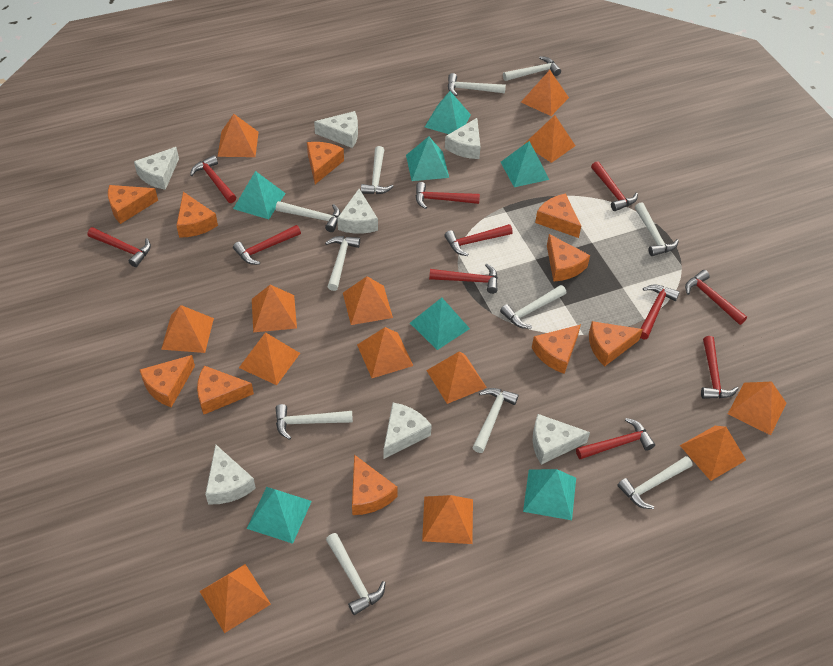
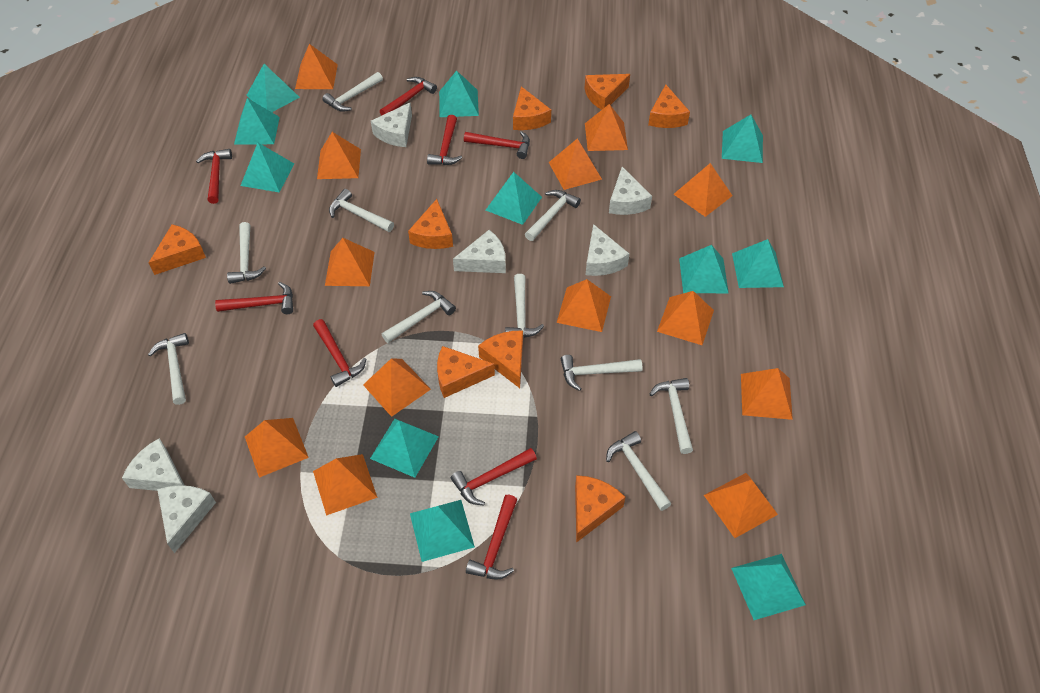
orange cheese: [108,185,158,224] [140,355,195,407] [176,192,218,238] [197,366,254,415] [307,142,344,184] [352,455,398,515] [532,324,581,374] [535,194,581,238] [547,234,590,282] [589,321,643,366] = 10 -> [149,224,206,275] [408,199,453,249] [437,346,495,398] [478,331,523,388] [513,86,551,130] [575,475,625,543] [584,74,630,110] [648,85,690,128] = 8
red hammer: [87,227,151,267] [190,155,236,203] [233,225,301,265] [416,182,480,209] [429,264,498,294] [445,224,513,256] [576,418,655,459] [591,161,638,211] [640,284,680,339] [685,270,747,325] [701,336,739,399] = 11 -> [196,149,232,204] [215,282,293,314] [313,319,366,387] [380,77,437,115] [427,115,462,165] [451,448,537,505] [464,131,530,159] [466,495,517,580] = 8
turquoise pyramid: [233,171,286,219] [247,487,312,544] [406,136,449,181] [410,298,470,350] [425,91,471,134] [501,141,549,187] [523,469,576,520] = 7 -> [234,98,280,145] [241,143,294,193] [246,64,300,112] [370,419,439,478] [410,500,475,562] [439,71,479,117] [486,172,542,225] [679,245,729,293] [722,114,763,163] [731,554,806,620] [732,239,784,288] = 11
white cheese: [134,147,179,190] [205,445,256,504] [314,111,358,148] [337,189,378,234] [384,403,432,459] [445,118,481,159] [533,414,590,465] = 7 -> [122,438,185,491] [157,485,216,553] [371,102,412,147] [453,230,506,273] [586,224,629,276] [609,167,652,215] = 6
white hammer: [276,201,341,232] [276,404,353,440] [325,236,360,291] [326,533,386,615] [361,146,394,194] [448,73,506,96] [472,388,519,453] [500,285,566,329] [503,56,561,81] [617,456,693,509] [635,202,679,256] = 11 -> [148,333,189,405] [227,222,266,284] [322,72,383,112] [329,189,394,232] [381,291,456,343] [505,274,544,338] [525,190,581,241] [561,355,643,391] [606,431,671,511] [649,378,693,454] = 10

